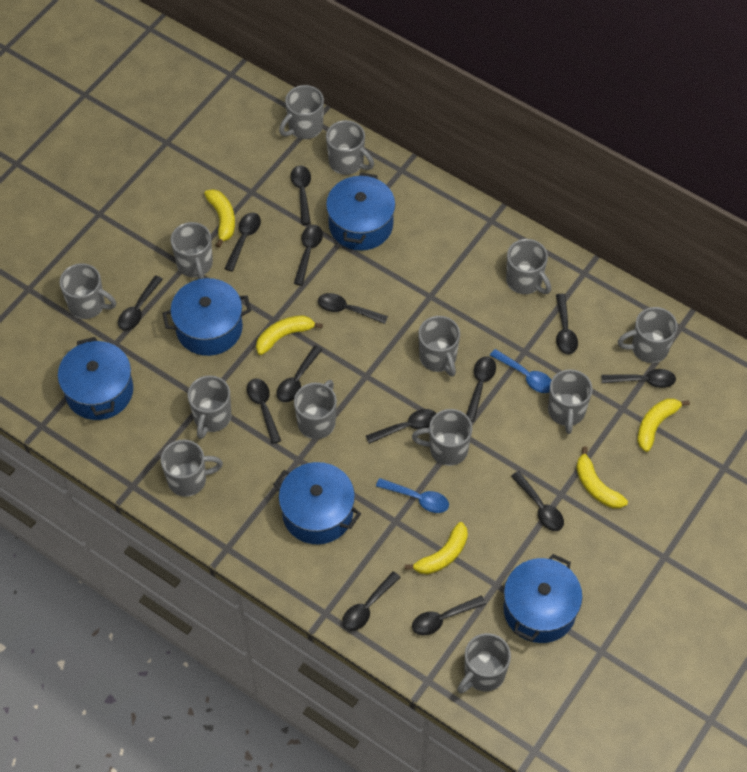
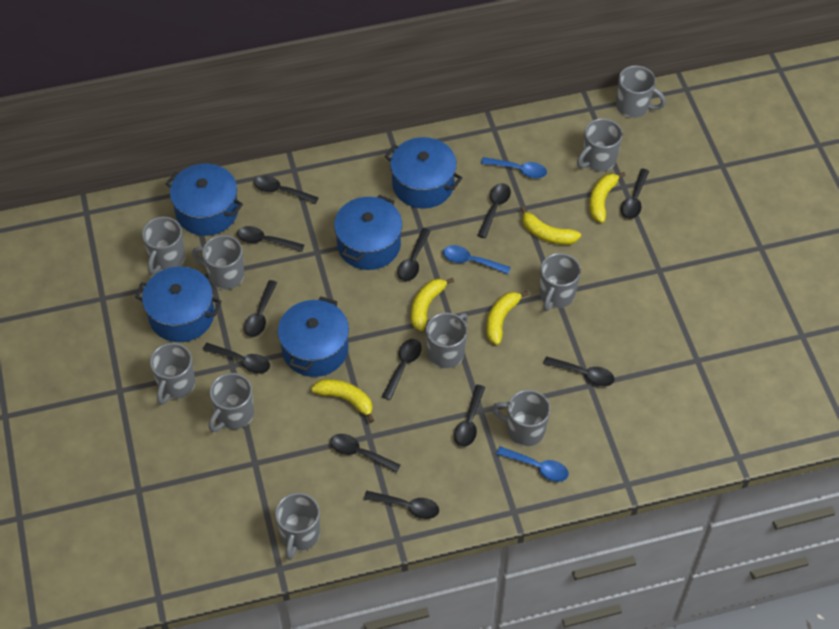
black spoon: [118,275,163,331] [224,213,261,272] [247,378,281,444] [277,346,322,402] [291,165,311,225] [294,225,323,286] [318,293,388,324] [342,571,401,631] [366,409,436,444] [412,596,486,635] [466,356,496,422] [511,471,564,531] [556,294,578,355] [601,369,676,388] = 14 -> [203,343,270,374] [237,226,304,252] [244,280,277,337] [254,176,319,204] [330,434,401,473] [364,491,439,519] [382,339,422,400] [397,228,431,282] [454,385,485,447] [477,183,511,238] [543,356,615,386] [621,169,649,219] = 12
blue spoon: [376,478,449,513] [490,349,551,393] = 2 -> [443,245,511,274] [481,157,547,178] [496,446,569,482] = 3
grey mug: [60,263,116,319] [161,439,223,497] [171,222,213,279] [188,375,231,439] [279,85,324,139] [294,380,337,439] [326,120,374,175] [412,409,472,466] [418,316,460,377] [457,633,511,694] [506,239,551,294] [548,369,593,434] [618,307,678,363] = 13 -> [142,217,185,275] [150,343,195,405] [192,235,244,290] [209,373,254,432] [275,493,320,560] [426,313,468,368] [492,390,550,446] [540,253,581,311] [577,118,623,171] [616,65,666,118] = 10

